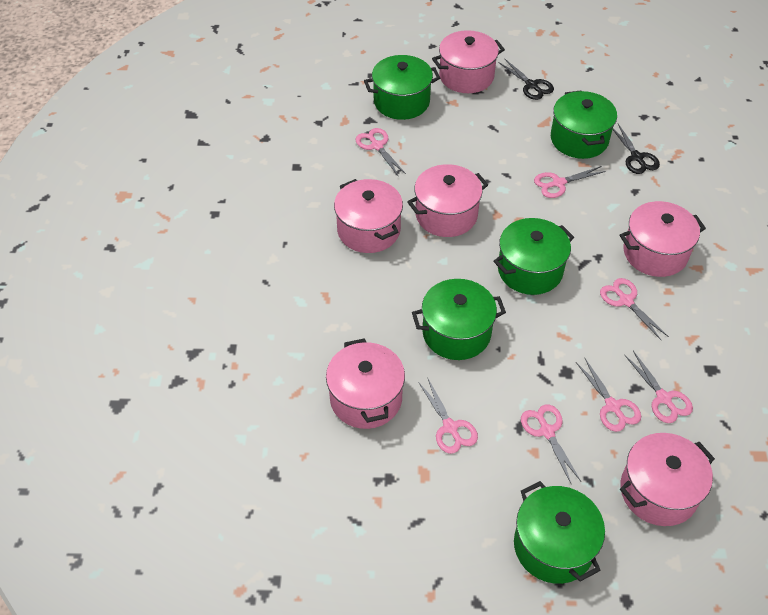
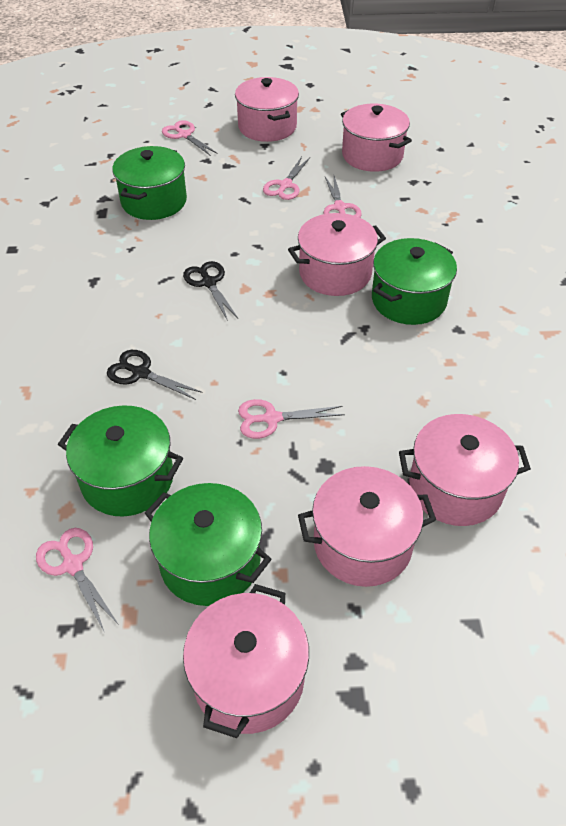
green pot: [364,55,440,120] [412,279,506,360] [494,218,574,295] [514,481,605,584] [551,91,617,159] = 5 -> [58,406,183,516] [112,146,187,220] [145,483,271,606] [372,238,457,325] = 4
pink scissors: [356,128,406,177] [418,377,478,454] [521,404,581,485] [534,166,606,198] [576,359,642,432] [600,278,669,341] [625,351,693,423] = 7 -> [36,528,119,633] [162,120,218,156] [238,399,345,439] [263,157,310,200] [323,176,362,218] = 5

